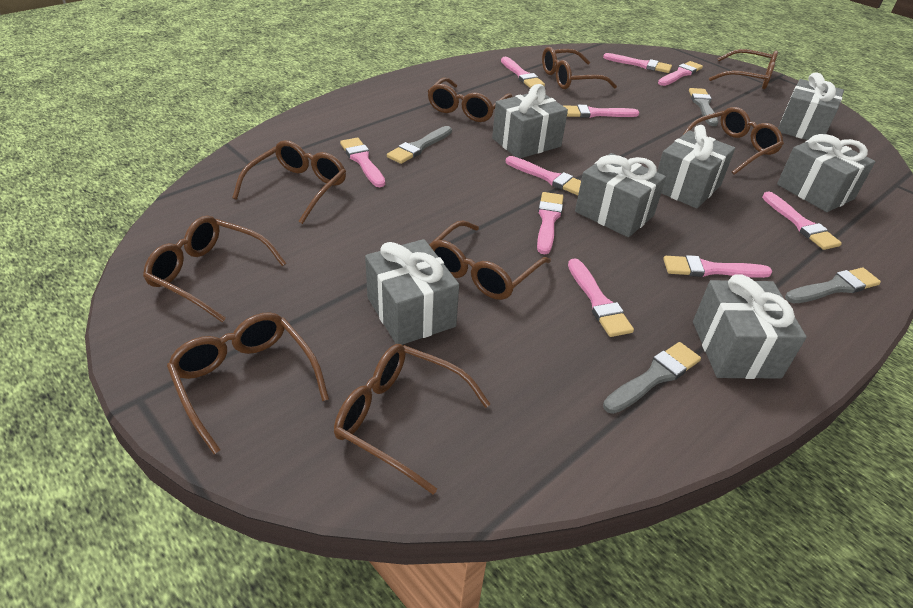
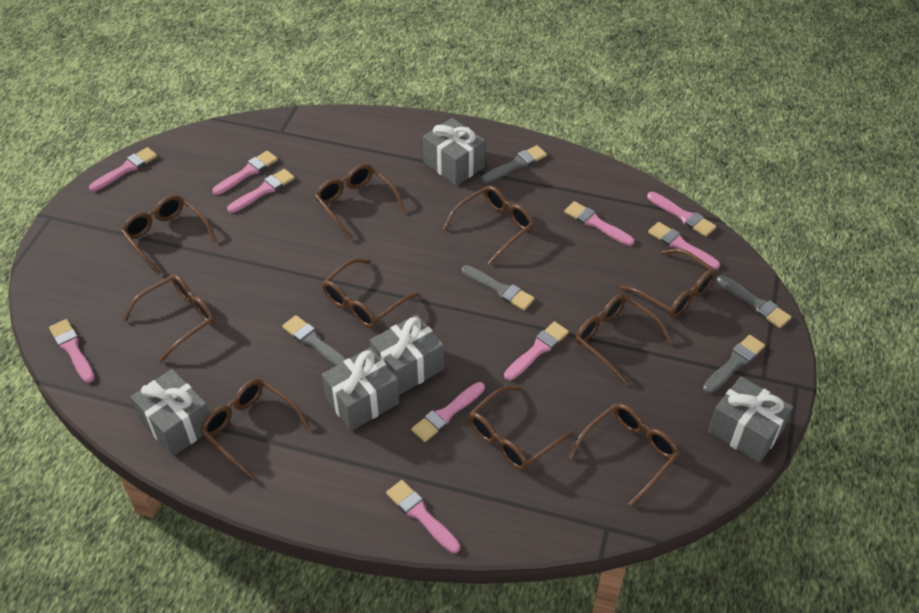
brown glasses: [143,216,286,323] [167,312,329,454] [232,140,346,224] [334,344,490,495] [428,77,512,122] [429,220,551,300] [542,47,617,89] [682,107,784,175] [709,49,778,89] = 9 -> [121,195,217,275] [122,274,215,363] [200,379,310,479] [315,164,405,240] [322,258,419,328] [443,186,534,265] [469,386,574,471] [569,403,680,507] [575,294,672,385] [620,248,716,318] = 10
grey brush: [387,126,452,164] [603,342,701,414] [689,88,718,126] [785,267,881,303] = 4 -> [282,315,346,366] [462,265,535,310] [482,145,547,183] [703,335,765,393] [717,275,791,328] = 5
grey gift: [365,239,459,345] [492,84,568,158] [575,153,666,237] [657,125,735,209] [693,274,807,379] [777,134,875,212] [778,72,844,140] = 7 -> [131,369,209,456] [322,347,399,431] [370,315,444,395] [423,118,486,186] [708,376,793,463] = 5

